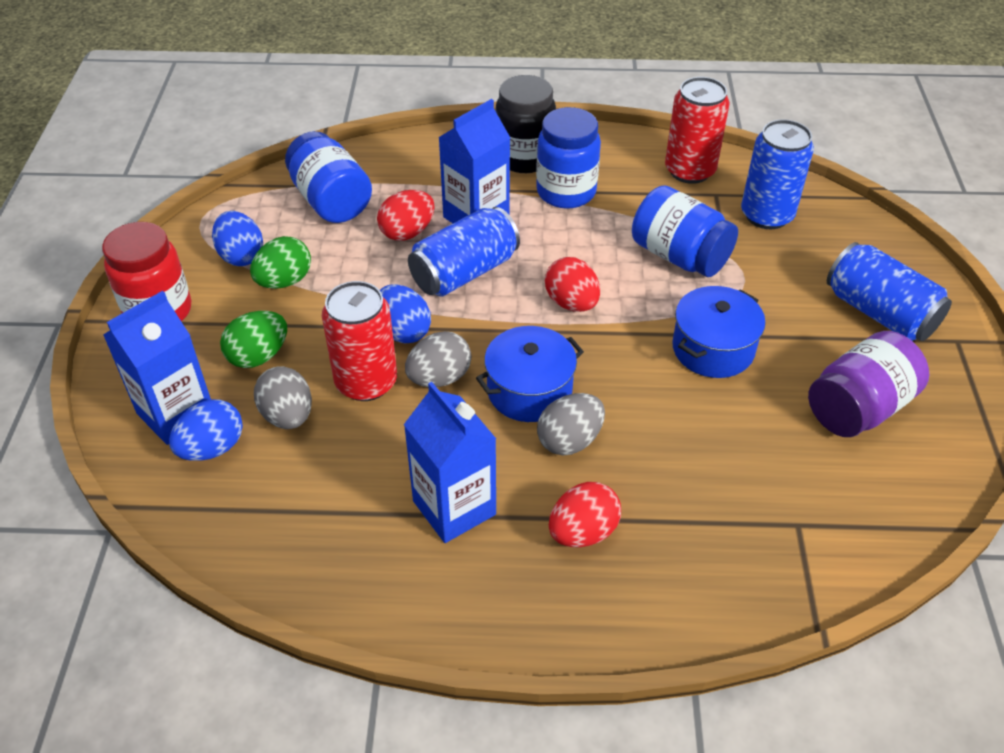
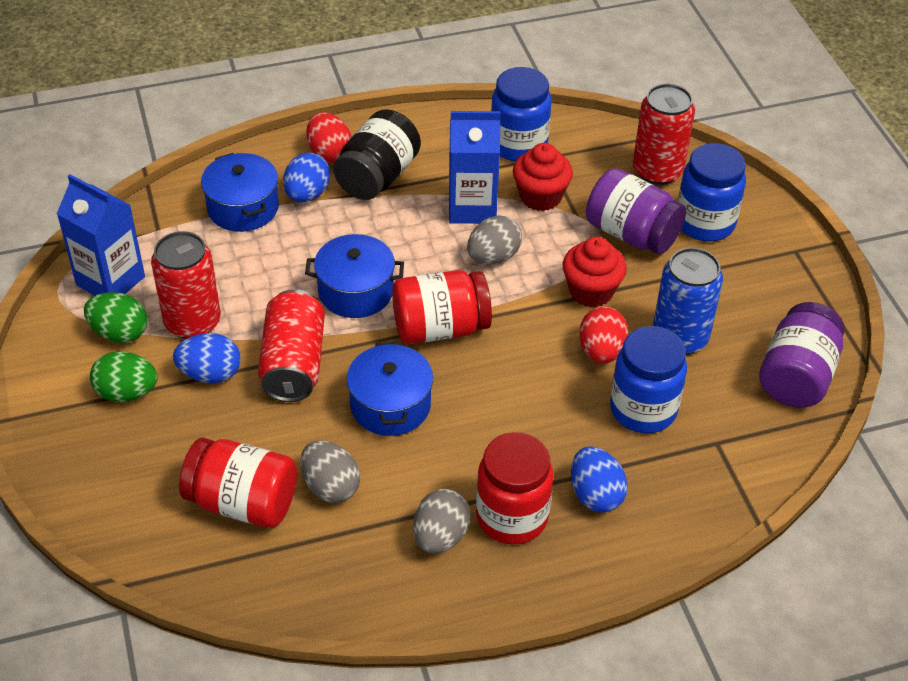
blue can: [408,207,520,297] [741,119,814,229] [827,242,952,341] = 3 -> [653,247,723,355] = 1
blue carton: [103,291,211,445] [404,382,496,543] [438,99,510,223] = 3 -> [57,174,145,296] [449,111,501,224] = 2
blue pot: [476,326,584,422] [672,286,765,378] = 2 -> [201,153,279,232] [305,234,404,318] [347,342,433,436] = 3
purple jar: [808,331,929,437] = 1 -> [586,168,686,254] [759,302,845,408] = 2
red can: [322,281,397,401] [665,77,730,184] = 2 -> [151,231,221,339] [258,289,325,402] [633,84,695,185] = 3
red cupcake: none = 0 -> [513,143,573,211] [563,237,627,307] = 2
red egg: [377,190,435,241] [545,257,600,312] [549,482,621,548] = 3 -> [306,112,352,163] [579,307,628,363] = 2
red jar: [102,222,191,321] = 1 -> [179,438,297,528] [392,270,492,344] [476,432,553,544] = 3

